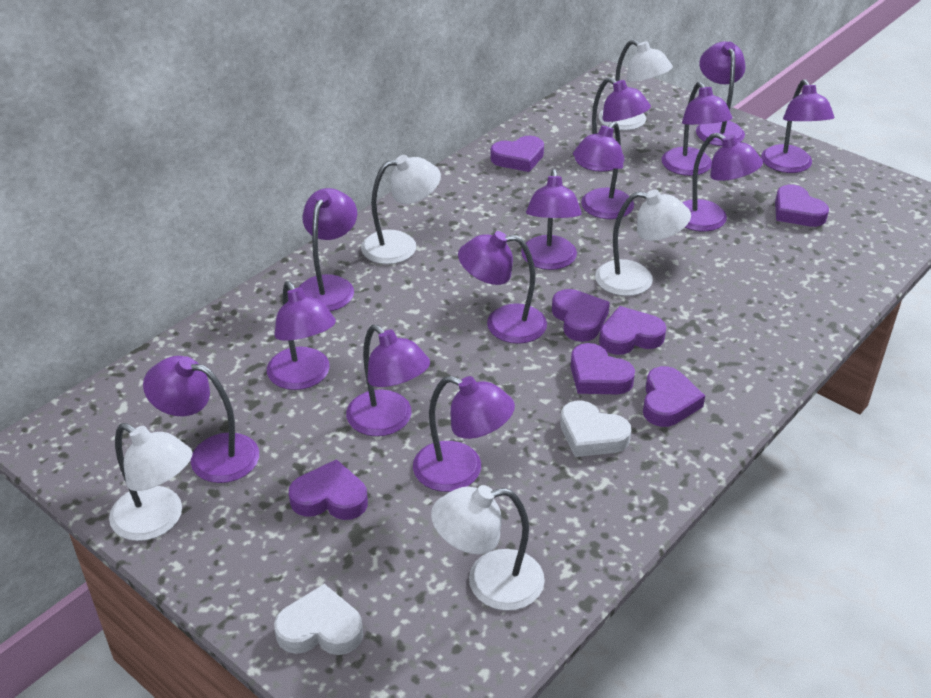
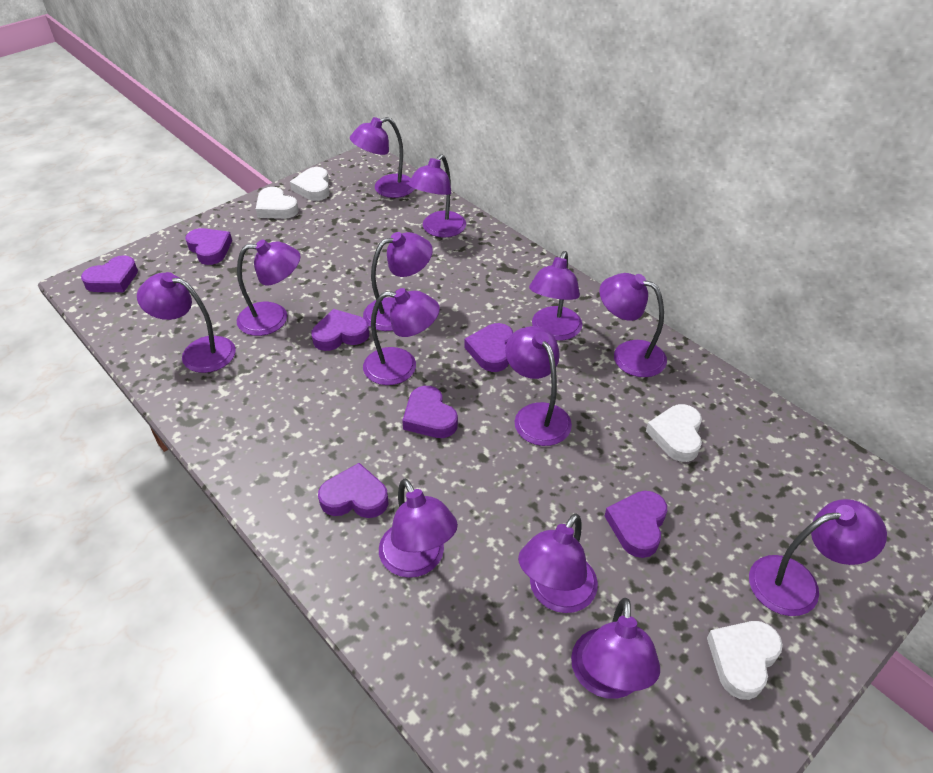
white heart: [274,584,363,655] [560,401,631,457] = 2 -> [256,187,299,219] [290,167,330,201] [646,404,702,462] [707,621,783,700] = 4
white lamp: [109,423,193,541] [361,155,441,264] [431,485,545,611] [595,189,691,296] [599,39,673,130] = 5 -> none = 0

